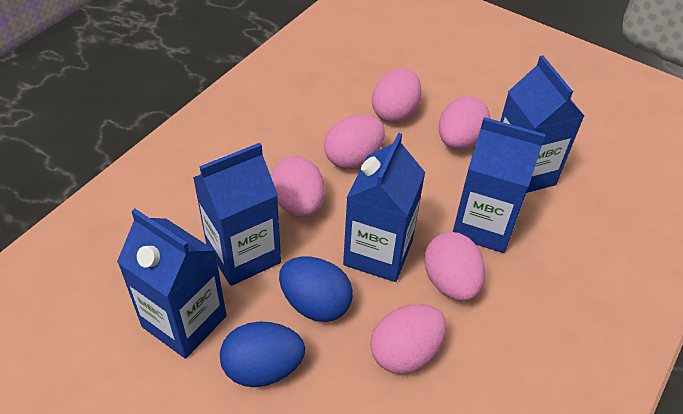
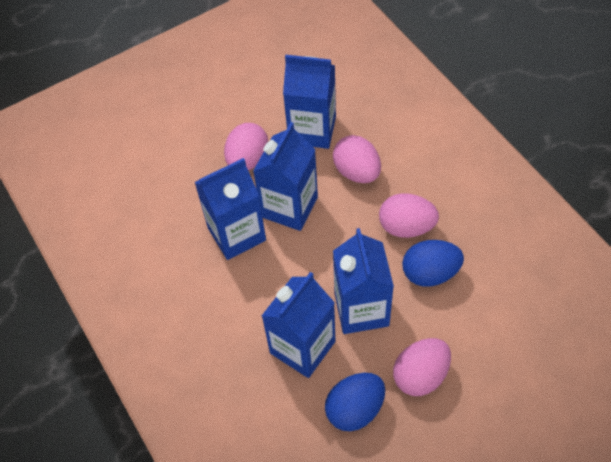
pink egg: [271,156,325,217] [324,115,385,169] [370,304,447,374] [372,68,421,123] [424,232,485,301] [439,97,490,150] = 6 -> [224,123,268,170] [333,135,381,183] [379,193,439,238] [393,338,451,396] = 4

